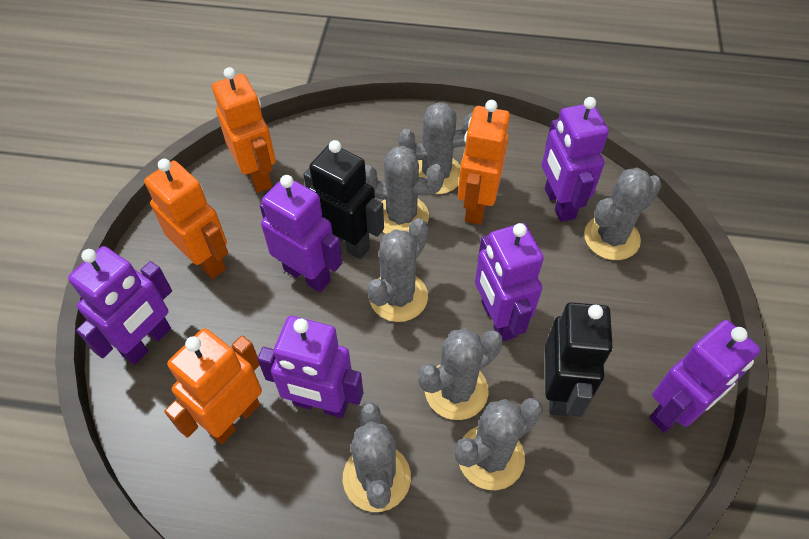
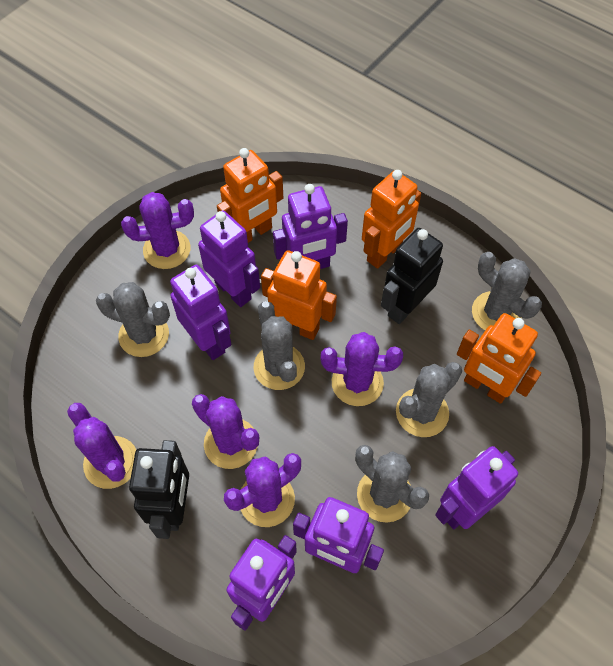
grey cactus: [343,402,411,512] [365,146,445,234] [367,218,428,322] [398,102,473,194] [418,328,503,420] [455,398,543,490] [584,168,662,260] = 7 -> [96,282,170,357] [253,301,305,390] [355,445,429,523] [396,362,462,437] [472,252,542,330] = 5
purple cactus: none = 0 -> [67,403,136,489] [121,192,194,269] [192,394,259,469] [224,453,301,527] [321,332,403,406] = 5

